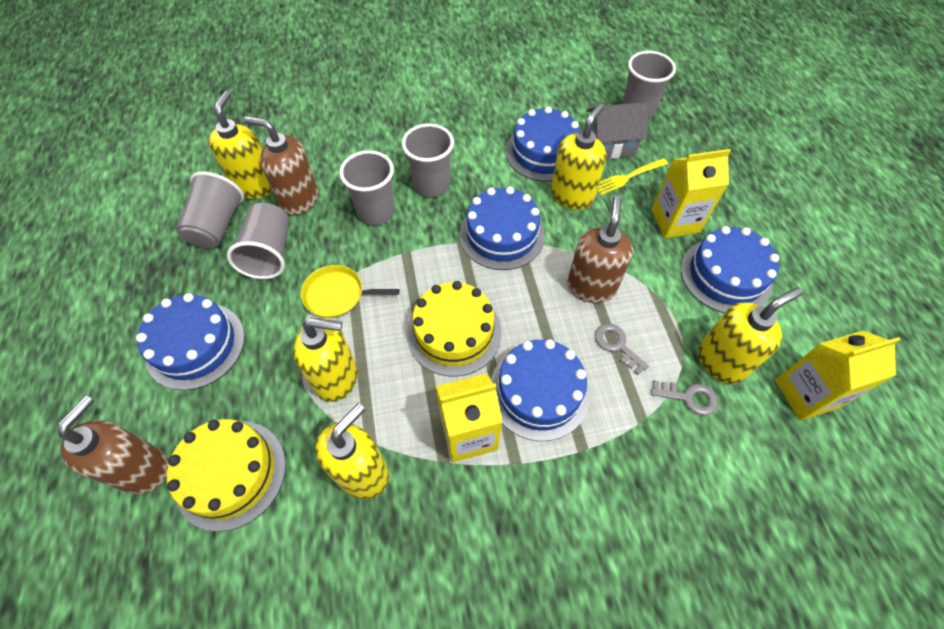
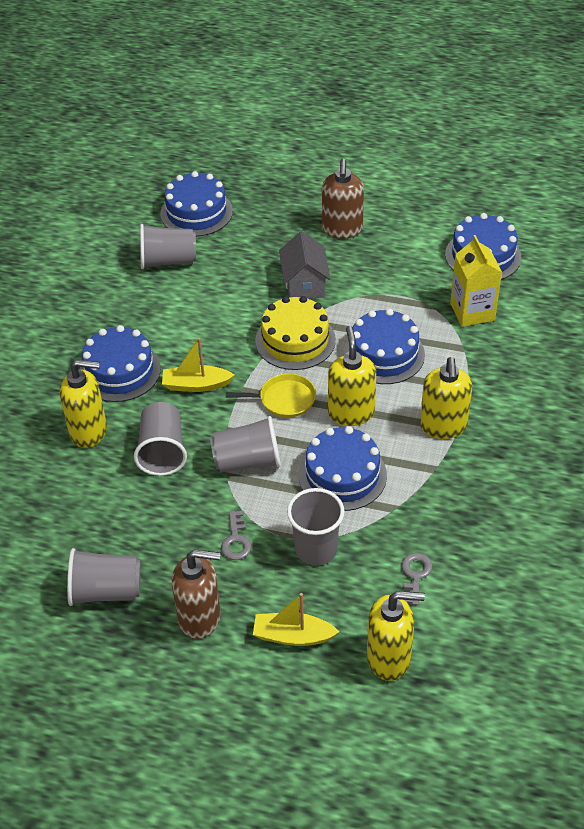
brown soap dispenser: [58,395,169,494] [244,116,318,215] [567,196,633,303] = 3 -> [172,549,221,639] [322,159,364,239] = 2
yellow boat: none = 0 -> [162,338,234,392] [253,593,339,646] = 2
yellow cake: [167,419,286,532] [407,281,502,376] = 2 -> [255,296,336,370] = 1
yellow carton: [436,373,502,462] [652,149,731,238] [775,331,901,421] = 3 -> [450,235,502,327] = 1
yellow fork: [598,158,668,195] = 1 -> none = 0
yellow soap dispenser: [208,91,273,199] [293,318,358,402] [315,403,389,499] [551,103,606,210] [698,287,803,384] = 5 -> [60,359,107,448] [328,326,376,426] [367,591,425,681] [420,357,472,439] = 4

